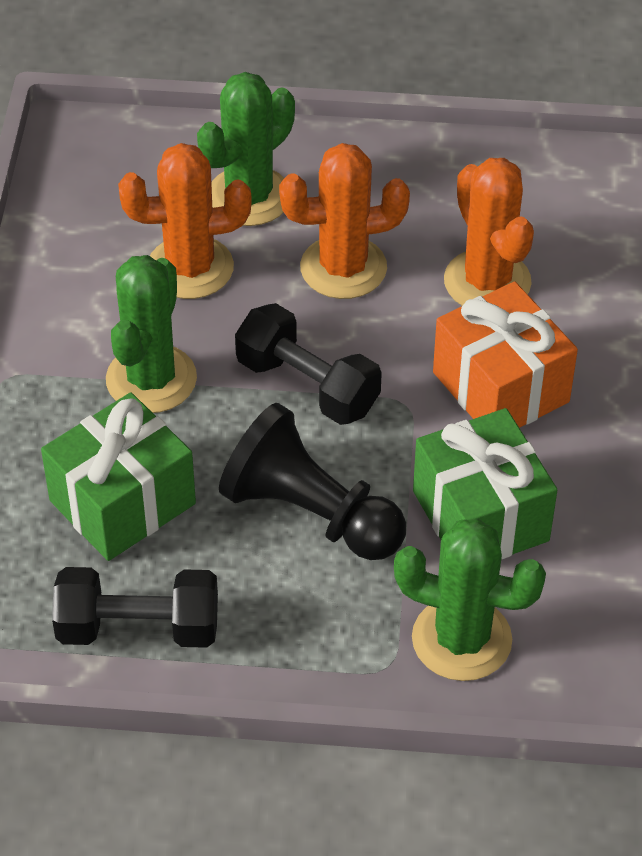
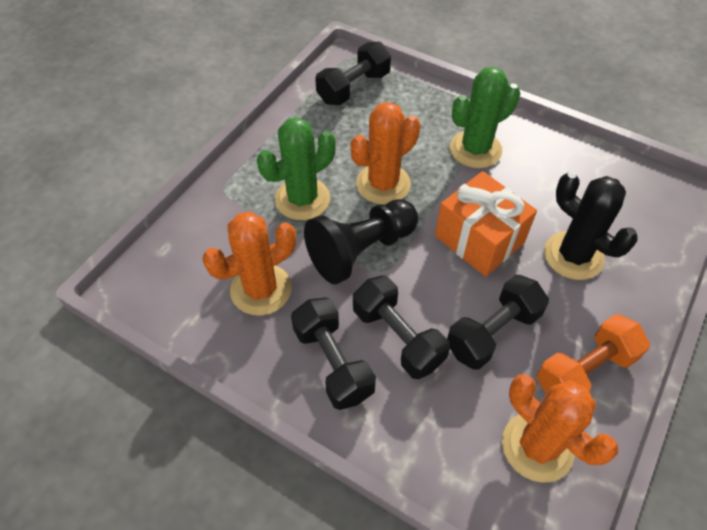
black cactus: none = 0 -> [544,172,638,280] = 1
black dumbbell: [52,567,218,648] [235,303,382,425] = 2 -> [291,297,376,410] [315,42,391,105] [353,275,450,379] [447,275,549,370] = 4
green cactus: [106,255,197,413] [197,72,295,226] [394,519,546,681] = 3 -> [257,117,335,220] [450,67,520,168] = 2
green gift: [41,392,196,561] [413,408,557,560] = 2 -> none = 0
orange dumbbell: none = 0 -> [537,314,650,394] = 1

